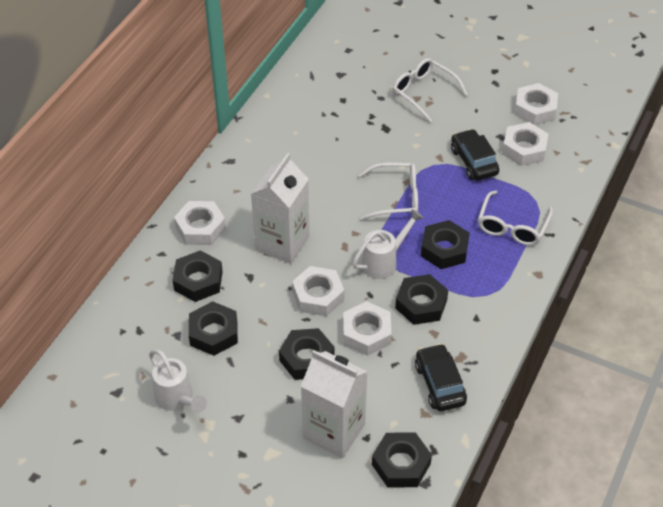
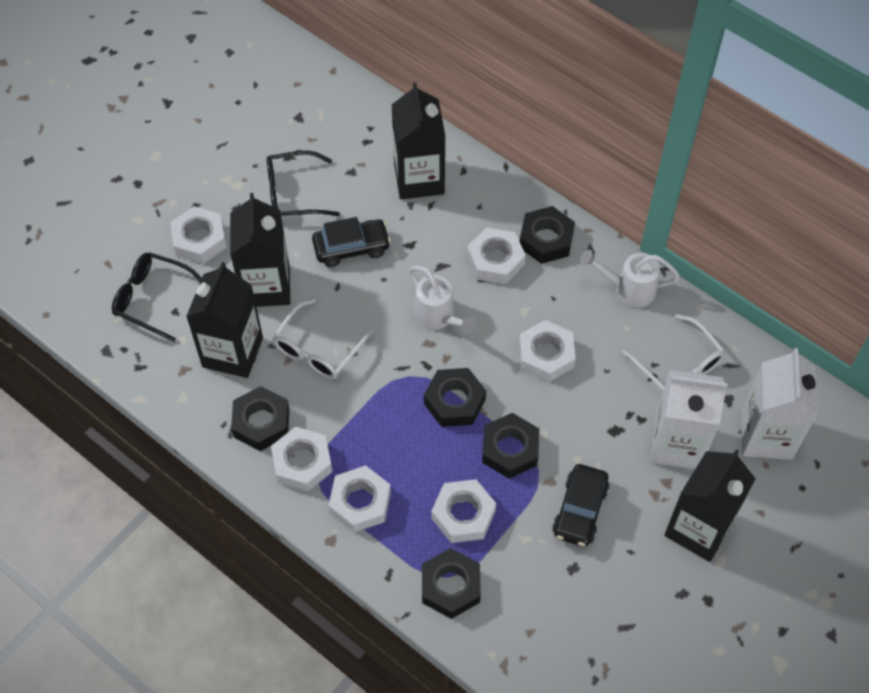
black carton: none = 0 -> [186,262,263,378] [230,193,290,307] [392,82,446,199] [664,449,756,562] = 4
black glasses: none = 0 -> [112,252,202,342] [267,151,340,216] = 2
black nut: [172,250,223,302] [189,301,238,356] [279,328,335,380] [372,432,432,488] [395,274,448,325] [421,220,470,269] = 6 -> [231,386,289,451] [422,548,481,619] [424,368,486,427] [482,413,539,479] [520,206,575,264] = 5
white glasses: [358,163,418,220] [393,58,468,122] [478,190,553,245] = 3 -> [272,298,373,379] [622,314,726,390] = 2
white nut: [174,201,226,245] [292,266,344,316] [343,301,392,356] [502,122,549,166] [514,83,558,125] = 5 -> [170,206,227,264] [271,426,333,492] [328,465,391,533] [431,479,496,543] [467,227,526,284] [519,320,576,383] = 6

